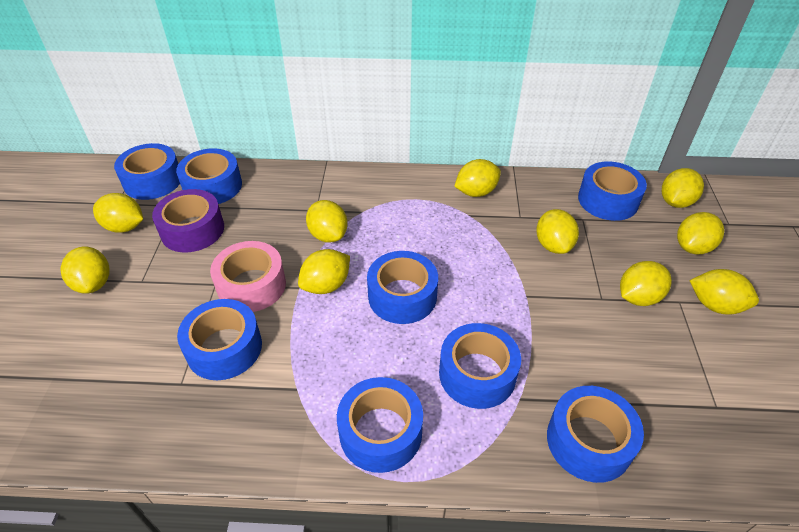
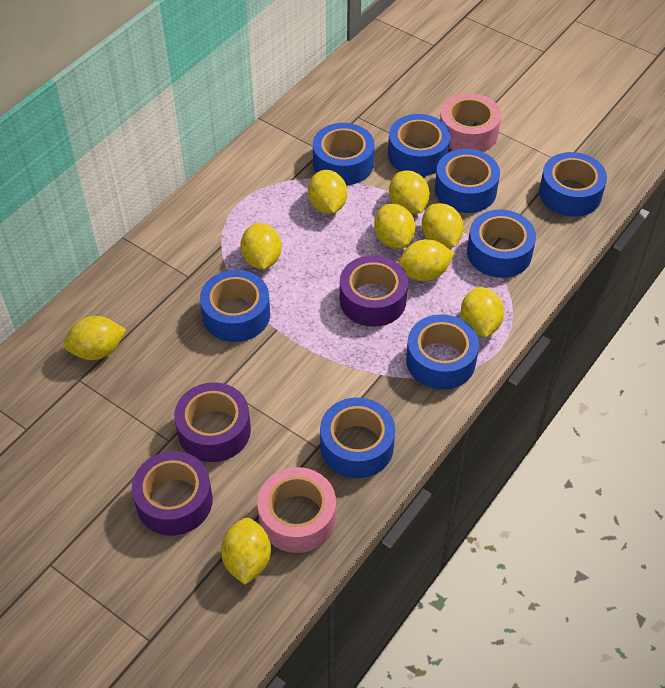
pink tape: [210,241,286,312] = 1 -> [257,467,336,553] [440,93,501,152] = 2
purple tape: [152,189,224,252] = 1 -> [132,451,213,536] [174,382,251,462] [340,255,408,327] = 3
yellow lemon: [60,247,110,294] [93,193,143,233] [298,249,350,294] [306,200,348,242] [454,159,501,197] [536,209,579,254] [620,261,672,306] [662,168,704,208] [677,212,724,255] [689,269,759,315] = 10 -> [63,316,126,360] [221,518,271,585] [240,223,282,269] [308,170,347,214] [374,204,416,248] [389,170,430,214] [398,239,455,281] [422,203,464,248] [461,287,504,337] = 9

